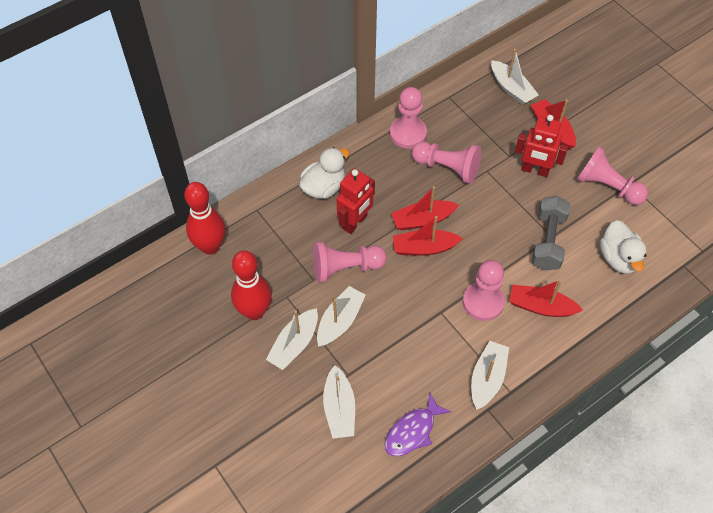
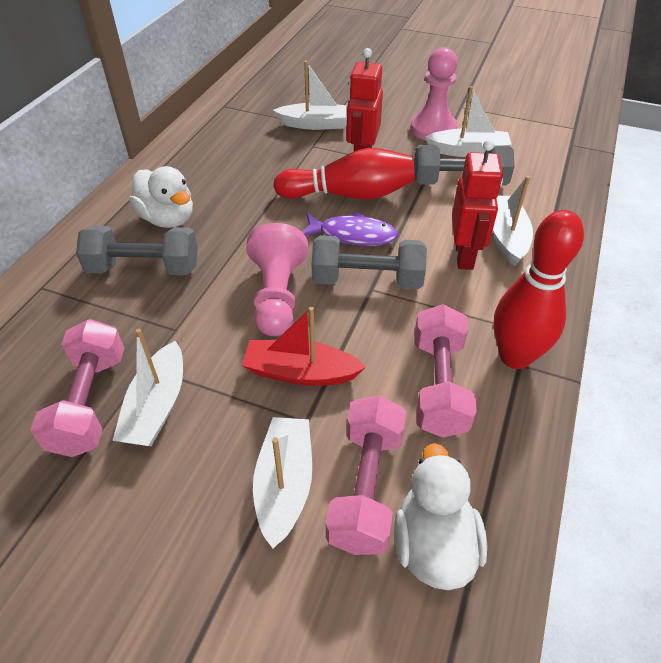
grey dumbbell: [532,196,570,271] = 1 -> [76,226,198,275] [312,235,427,289] [414,145,514,185] = 3
pink dumbbell: none = 0 -> [31,319,124,457] [326,395,406,555] [415,304,477,438] = 3
pink pawn: [313,241,387,283] [390,87,427,149] [411,142,481,184] [463,260,505,321] [577,147,648,205] = 5 -> [246,223,308,336] [410,47,458,141] = 2
red boat: [391,186,459,230] [393,216,463,256] [509,280,583,317] [531,99,576,149] = 4 -> [242,307,366,386] = 1

